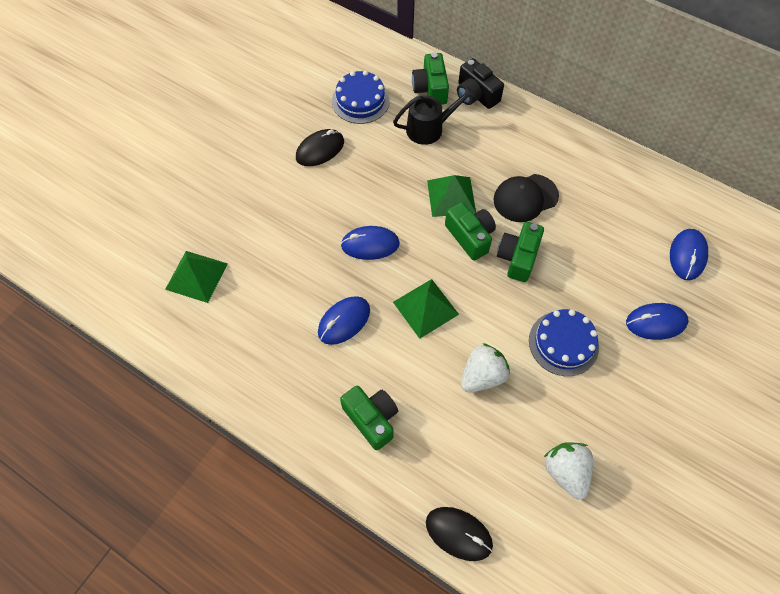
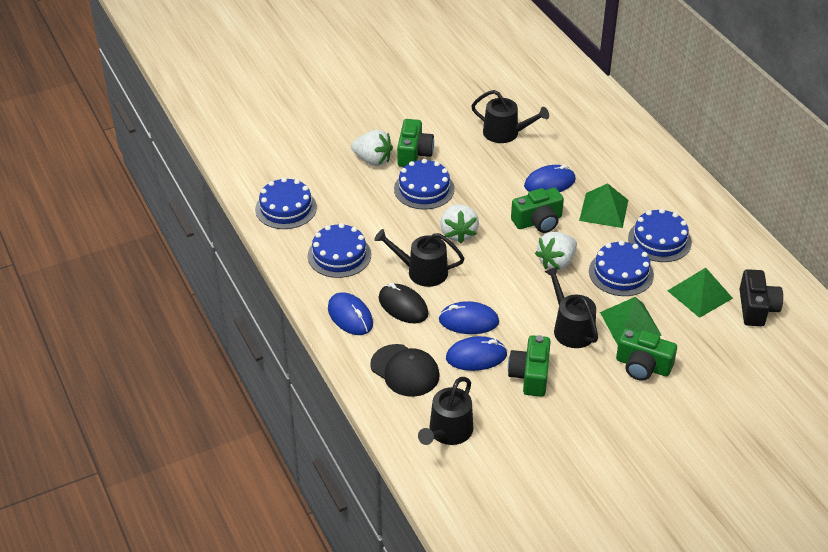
black mouse: [296,129,344,166] [426,507,493,561] = 2 -> [379,283,429,323] = 1
black watering can: [393,86,475,145] = 1 -> [374,229,464,287] [418,377,473,445] [471,90,549,143] [544,267,598,348] = 4
blue cake: [332,70,390,124] [529,309,599,376] = 2 -> [255,177,317,229] [308,223,371,278] [394,159,455,210] [589,240,654,296] [628,209,692,262] = 5
white strawberry: [461,343,510,392] [544,442,593,500] = 2 -> [351,130,393,166] [440,204,479,243] [535,232,577,270] = 3

